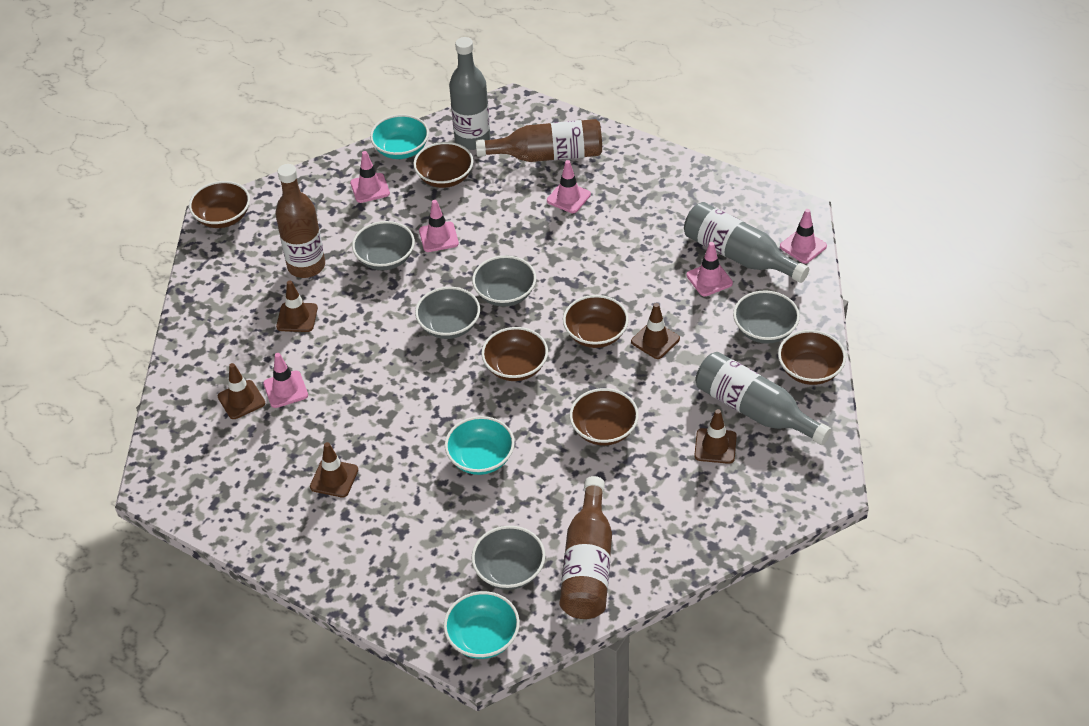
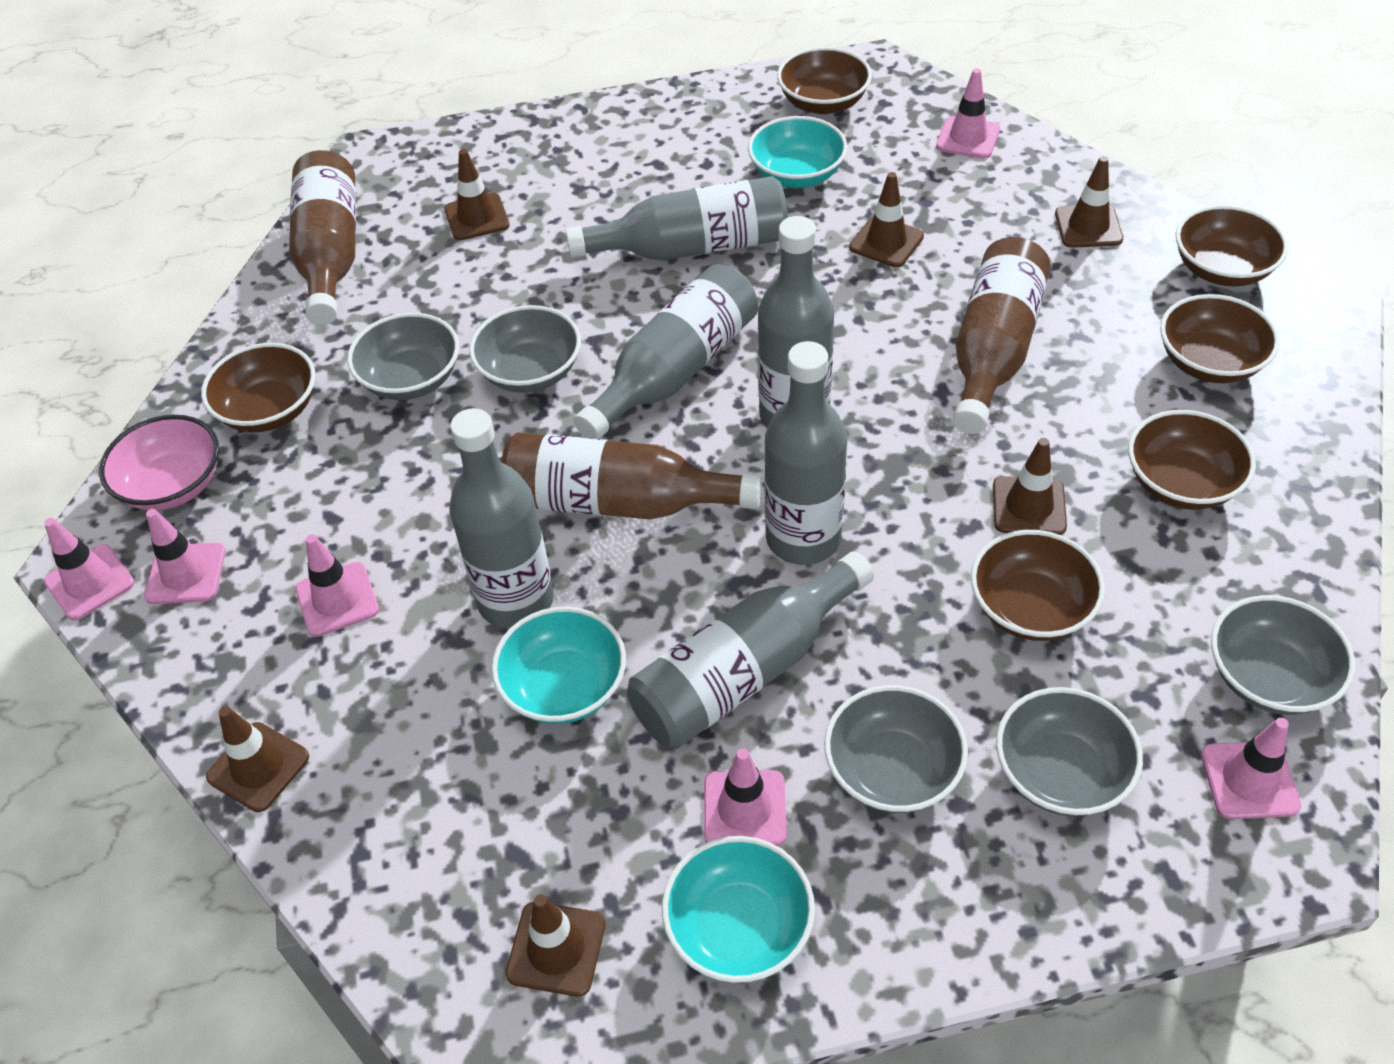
brown traffic cone: [218,363,265,419] [276,280,318,332] [310,442,358,497] [631,303,680,359] [694,409,737,464] = 5 -> [206,706,309,812] [445,149,510,240] [506,894,606,997] [849,172,924,267] [993,438,1067,535] [1055,156,1123,248] = 6
grey bottle: [449,37,490,150] [684,202,809,283] [695,352,832,445] = 3 -> [449,408,554,629] [565,176,788,260] [574,264,758,439] [627,551,874,749] [758,216,834,428] [764,341,847,565] = 6
pink bowl: none = 0 -> [99,415,219,510] = 1

